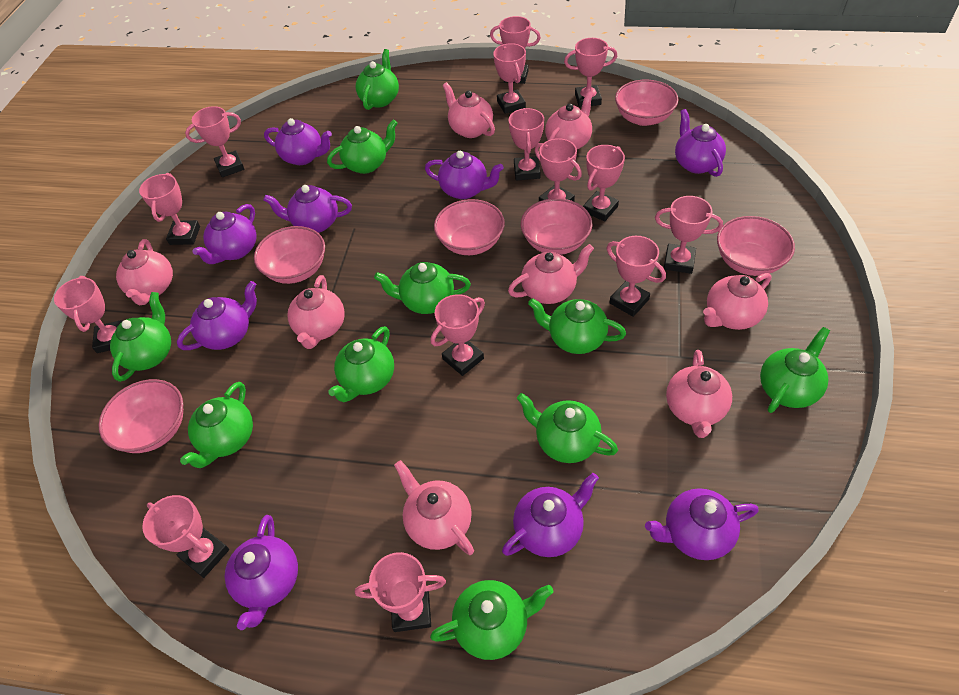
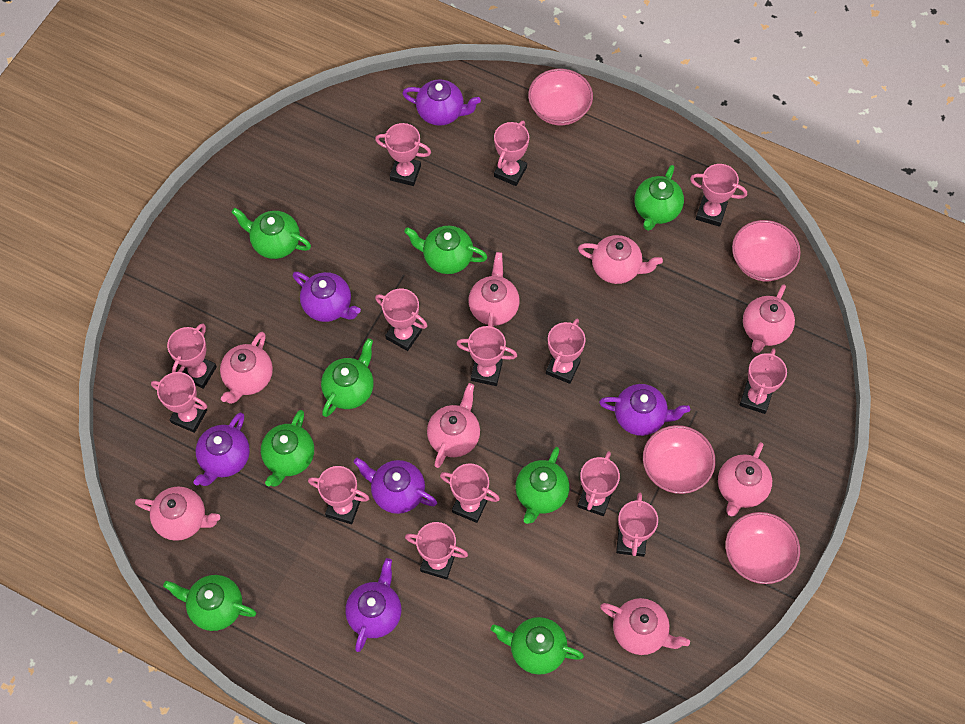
green teapot: [110,292,171,382] [180,382,253,468] [327,120,397,174] [328,326,394,402] [356,49,399,110] [374,262,471,314] [430,580,553,660] [517,393,618,463] [528,298,626,354] [760,327,830,413] = 10 -> [163,575,257,631] [231,208,311,259] [261,410,314,487] [321,338,374,417] [404,226,487,274] [491,617,584,675] [515,447,569,524] [634,165,684,231] = 8
pink bowl: [98,379,183,453] [254,226,325,284] [434,199,505,255] [521,198,593,255] [615,80,679,126] [717,216,795,276] = 6 -> [528,69,593,125] [643,425,716,494] [725,512,800,584] [732,220,801,281] = 4
purple teapot: [177,281,257,350] [192,204,257,264] [225,515,298,630] [263,185,352,233] [264,118,332,165] [425,151,504,199] [502,473,599,557] [645,488,759,560] [675,109,726,177] = 9 -> [193,412,250,486] [293,272,361,322] [345,558,401,652] [353,458,437,514] [402,79,481,126] [599,384,690,436] = 6

